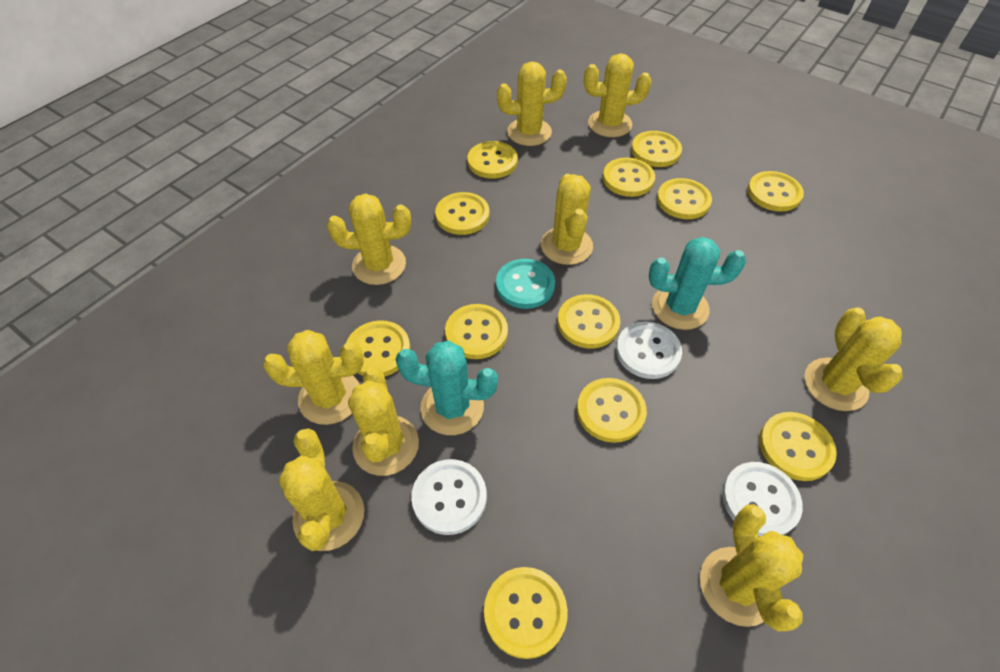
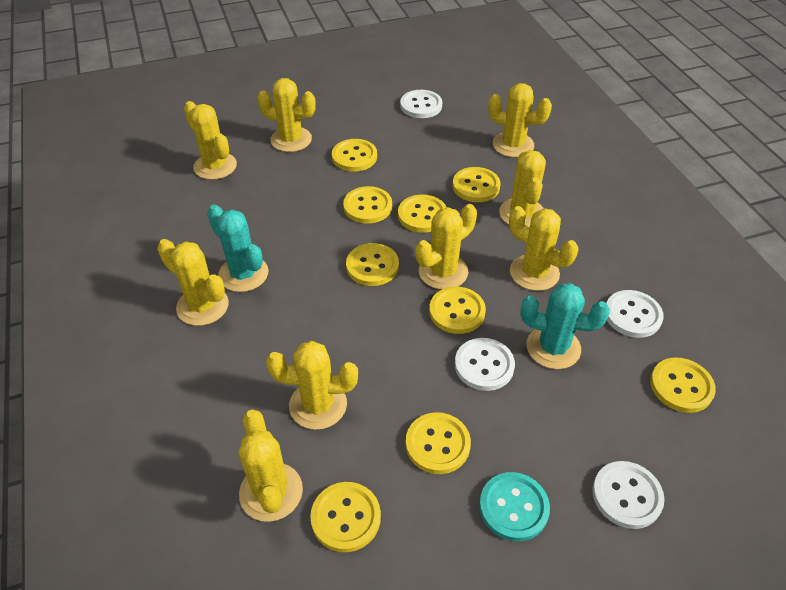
white button: [411,459,487,535] [616,321,682,379] [722,462,803,537] = 3 -> [400,90,442,118] [455,338,515,391] [592,461,665,529] [607,290,664,338] = 4
yellow button: [347,320,410,377] [435,192,489,235] [445,304,508,359] [468,141,518,179] [484,567,568,659] [558,294,620,349] [577,378,647,443] [603,158,655,197] [631,131,682,167] [657,178,712,219] [747,171,804,212] [759,412,837,481] = 12 -> [310,482,381,552] [332,139,377,172] [343,186,392,224] [346,243,399,286] [398,194,447,233] [406,412,471,474] [429,287,486,334] [453,167,500,202] [650,358,716,413] = 9

